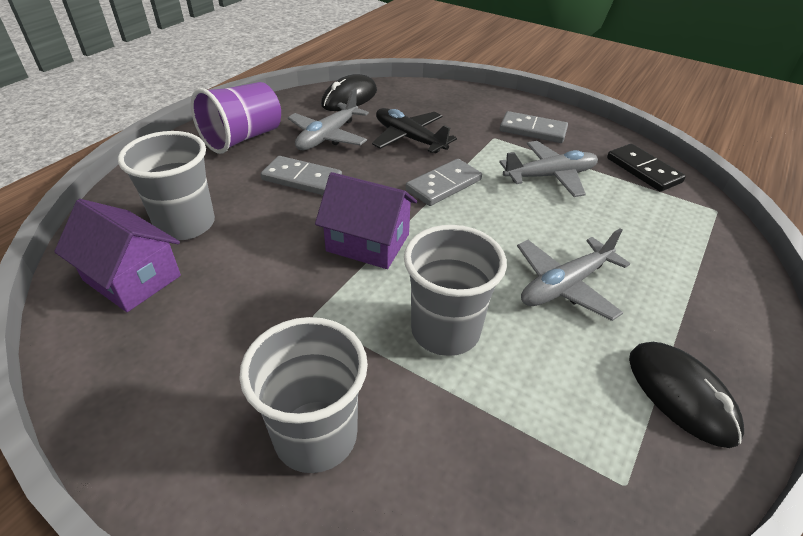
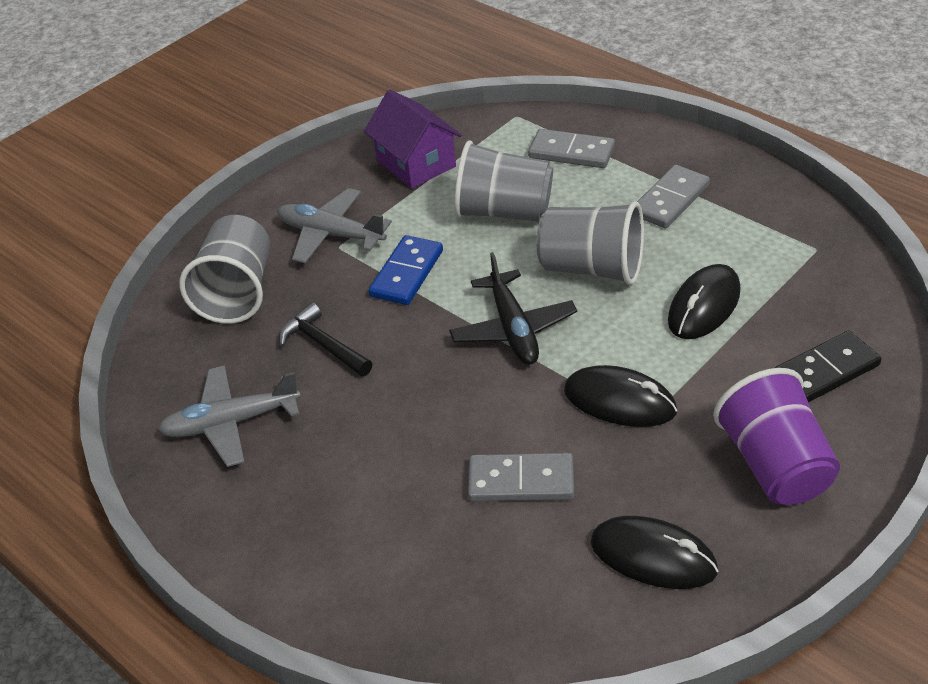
black hammer: none = 0 -> [279,303,373,376] = 1
black mouse: [321,74,377,111] [629,342,744,448] = 2 -> [564,365,677,427] [591,516,718,589] [668,264,741,339] = 3
blue domino: none = 0 -> [369,235,443,305] = 1
grey plane: [288,89,369,150] [499,141,598,197] [517,228,630,321] = 3 -> [158,365,301,467] [277,188,392,263] = 2
purple house: [54,199,181,312] [315,172,417,269] = 2 -> [364,90,462,189] = 1

